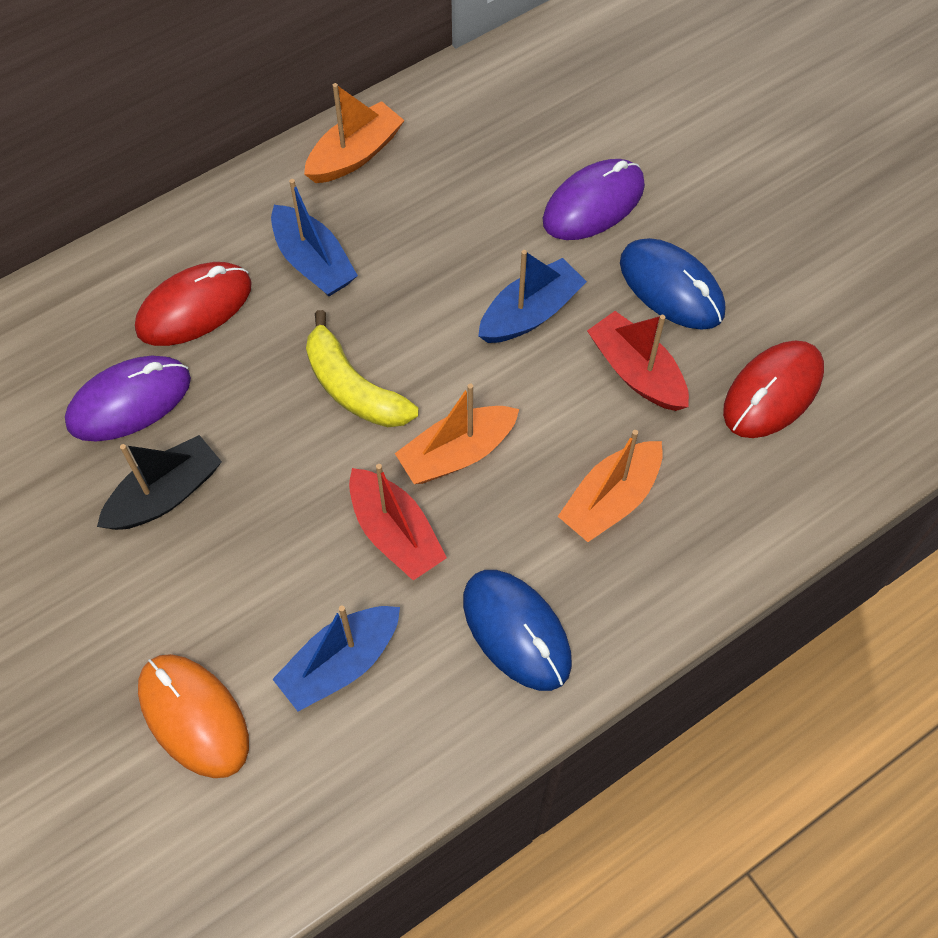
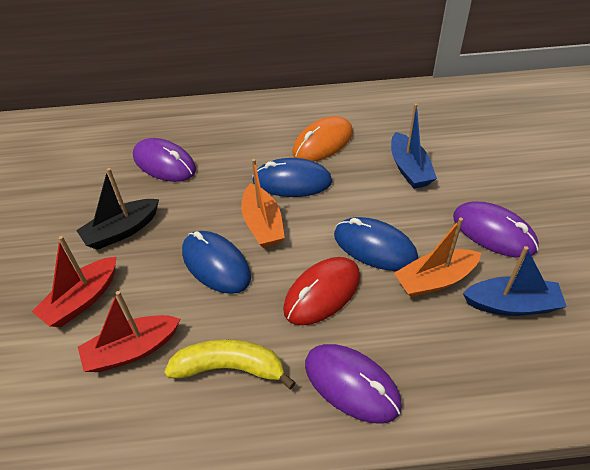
blue boat: [271,179,358,296] [273,605,400,712] [478,250,587,343] = 3 -> [391,103,437,189] [463,246,567,316] = 2
blue mouse: [463,570,572,691] [620,238,725,330] = 2 -> [182,231,251,294] [252,158,332,197] [334,217,418,271] = 3
orange boat: [304,83,405,183] [395,383,519,484] [558,430,663,542] = 3 -> [241,159,285,248] [394,218,481,297] = 2
purple mouse: [65,356,191,441] [543,159,645,240] = 2 -> [133,138,196,182] [305,344,402,424] [453,201,539,258] = 3
red mouse: [135,262,252,346] [723,340,824,438] = 2 -> [283,257,360,325] = 1

